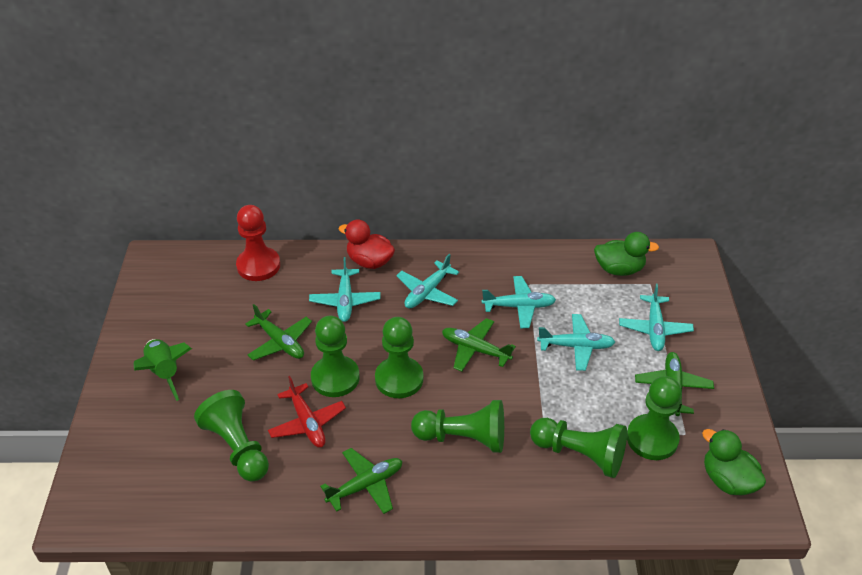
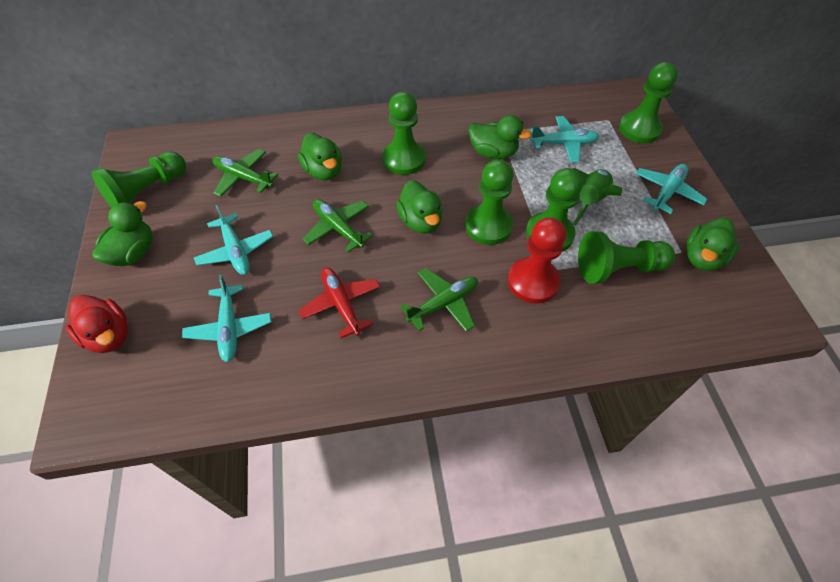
green duck: [594,232,659,276] [702,429,766,495] = 2 -> [92,201,153,266] [298,133,342,180] [396,180,443,234] [468,115,532,159] [686,218,739,271] = 5
green plane: [245,304,312,360] [320,448,402,514] [442,318,516,372] [635,352,714,416] = 4 -> [213,149,278,197] [303,199,373,253] [400,268,478,332] = 3
turquoise plane: [309,257,381,322] [396,254,459,309] [482,276,556,328] [537,314,615,371] [619,284,694,351] = 5 -> [182,275,271,362] [194,205,273,275] [530,116,599,163] [636,164,708,214] = 4

